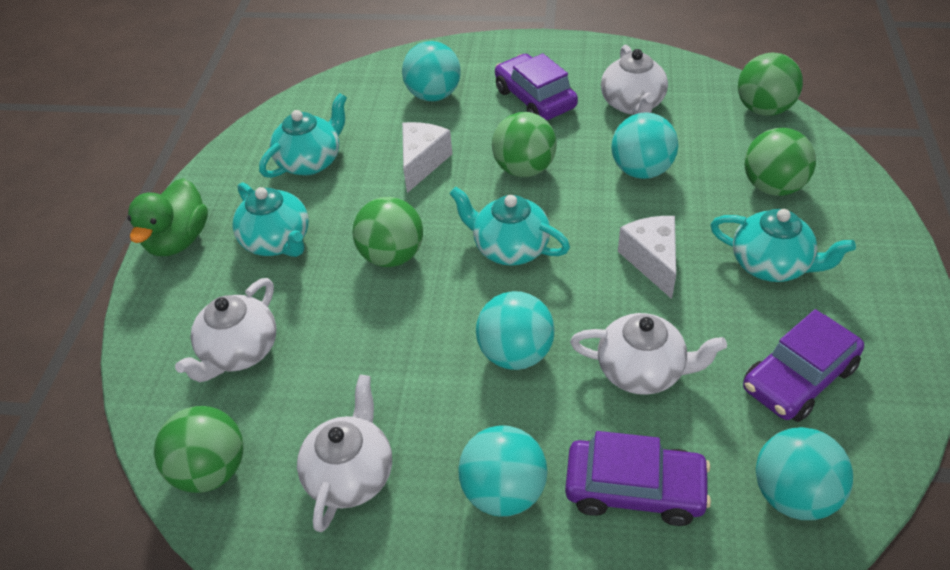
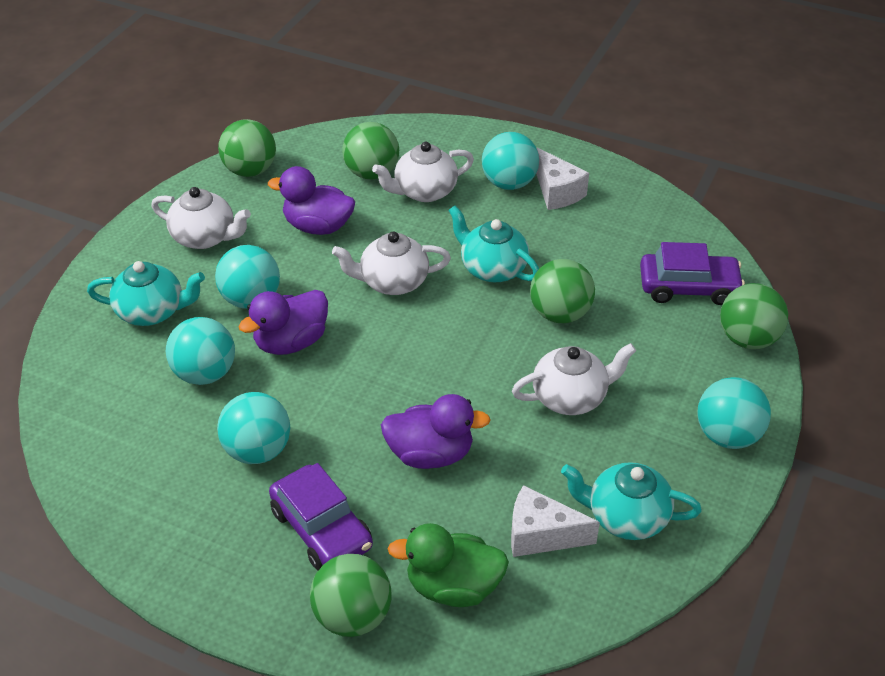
purple car: [495,53,578,120] [565,431,711,526] [743,309,864,422] = 3 -> [269,463,373,571] [640,242,745,305] = 2
purple duck: none = 0 -> [238,290,328,355] [268,166,355,235] [381,394,490,469] = 3
turquoise teapot: [232,183,309,257] [259,93,347,178] [449,187,570,266] [711,209,856,282] = 4 -> [87,261,205,326] [448,206,539,282] [561,462,702,540] = 3

